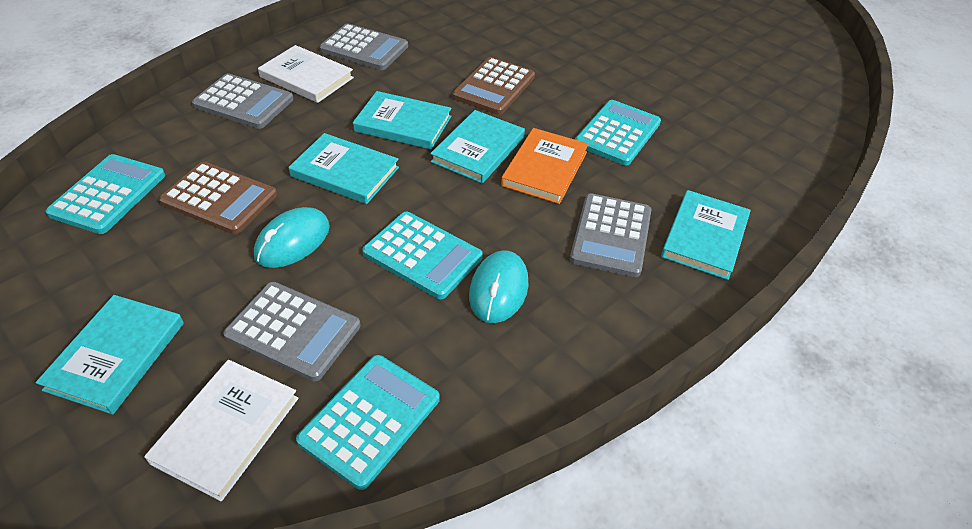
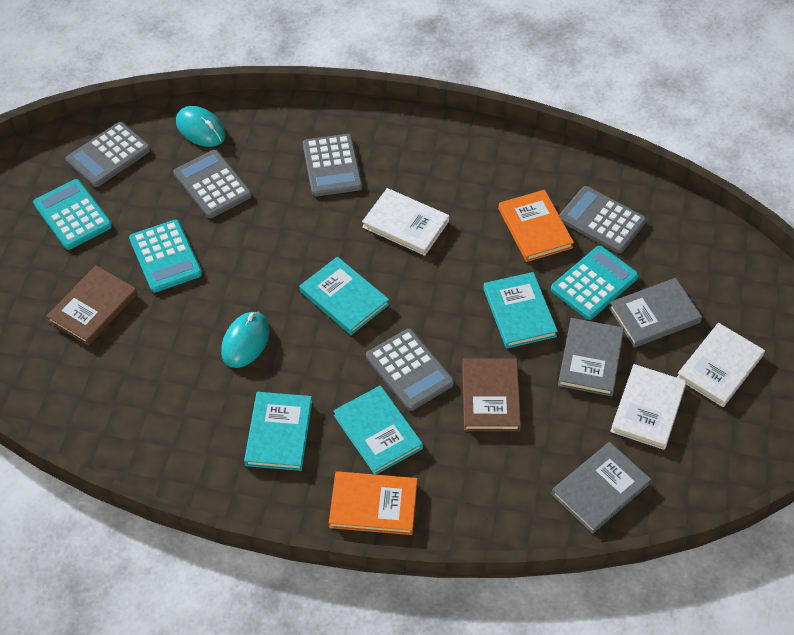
brown book: none = 0 -> [46,265,137,346] [462,358,521,431] = 2
brown calculator: [159,162,277,234] [453,57,535,115] = 2 -> none = 0
grey book: none = 0 -> [552,442,651,534] [558,318,624,396] [609,278,702,348] = 3
grey calculator: [192,73,294,129] [223,282,361,381] [319,23,408,70] [570,193,652,277] = 4 -> [66,122,151,187] [174,150,252,218] [303,134,363,196] [366,329,454,411] [559,186,646,253] = 5
orange book: [501,128,589,204] = 1 -> [329,471,418,535] [498,190,574,262] = 2
turquoise book: [35,295,184,415] [288,133,399,204] [353,91,451,149] [430,110,525,183] [661,190,751,280] = 5 -> [244,392,312,471] [300,257,389,335] [333,385,423,475] [483,272,558,349] = 4
turquoise calculator: [46,154,165,234] [296,355,440,490] [362,212,483,299] [575,100,661,166] = 4 -> [33,179,112,250] [129,220,202,292] [551,246,639,320] = 3
white book: [144,360,299,502] [258,45,354,103] = 2 -> [362,188,449,256] [610,364,687,450] [677,323,765,407] = 3

